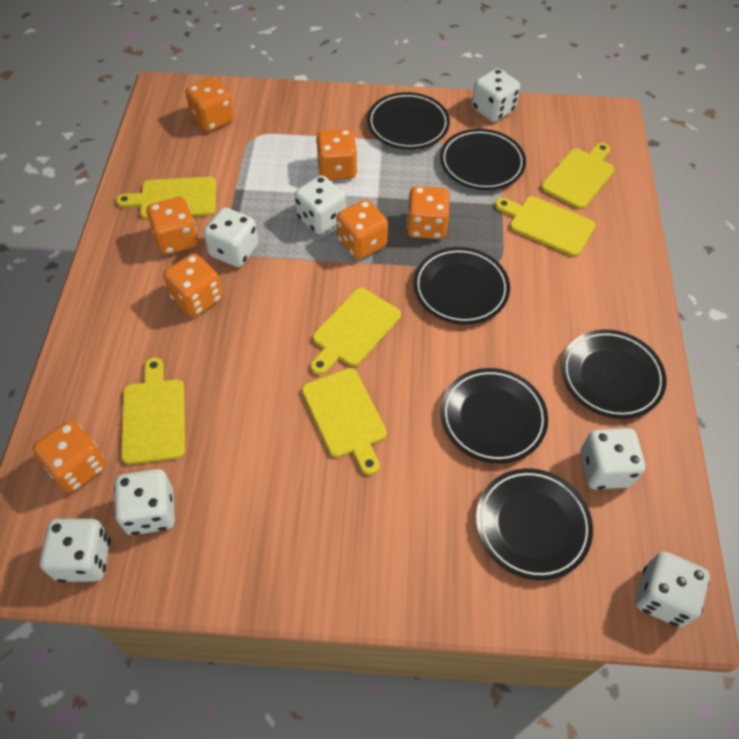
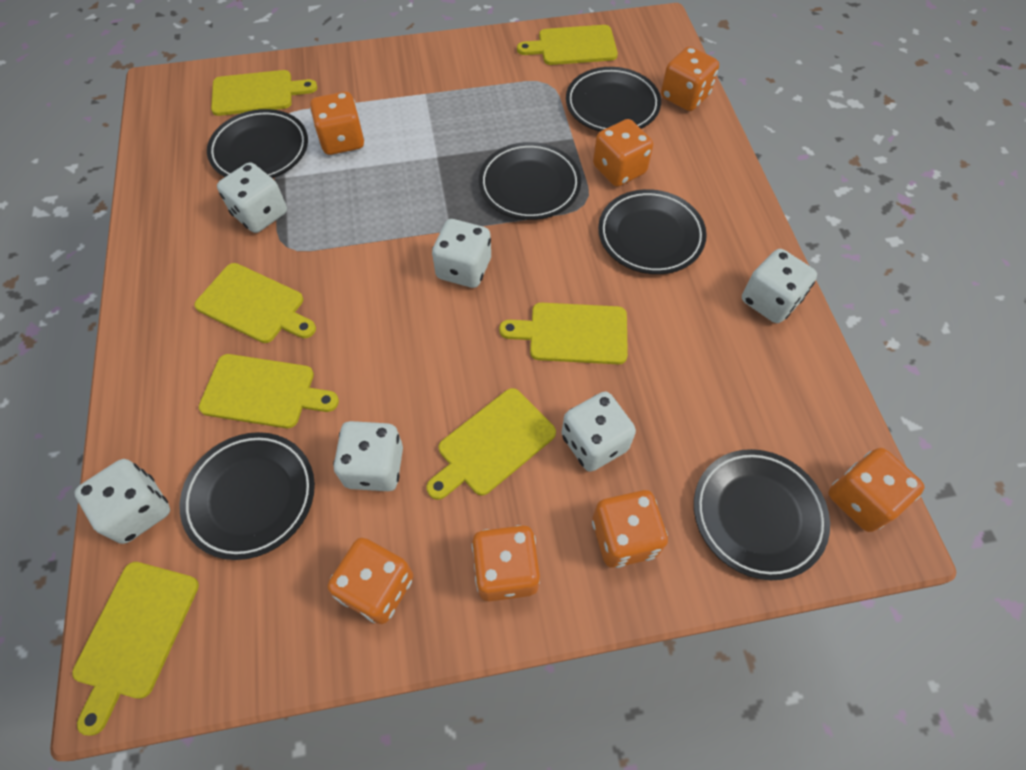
white dice: [39,518,111,582] [114,469,175,535] [203,207,259,267] [294,175,346,235] [472,68,520,122] [580,428,645,489] [635,552,710,627] = 7 -> [74,459,170,544] [217,162,287,233] [333,421,403,491] [432,219,491,288] [562,392,636,472] [742,249,817,323] = 6
yellow cutting board: [116,177,216,219] [121,357,185,464] [302,368,387,475] [310,288,401,375] [495,196,596,257] [541,143,615,209] = 6 -> [72,562,199,736] [194,263,316,343] [199,354,339,428] [211,70,317,116] [426,388,556,500] [499,303,628,364] [517,25,618,65] = 7

